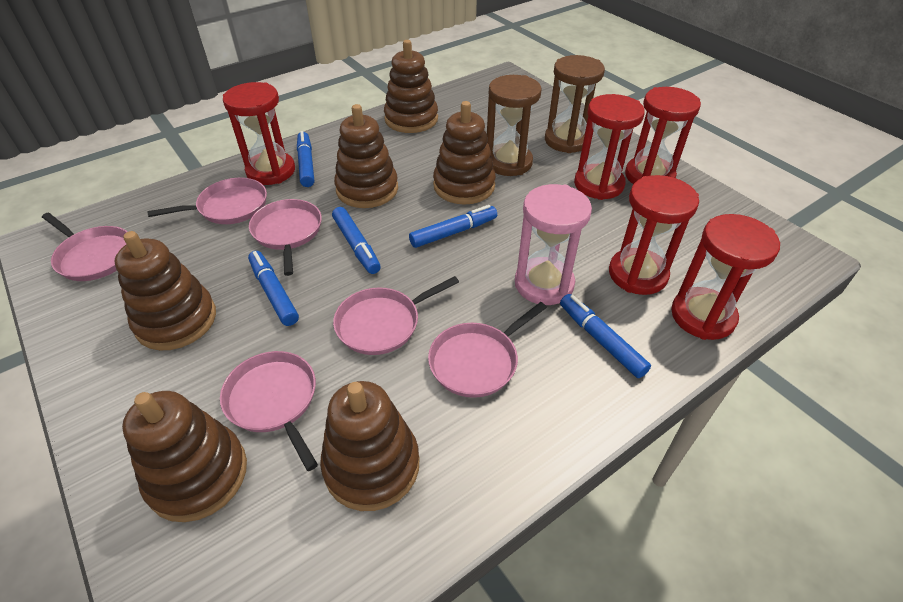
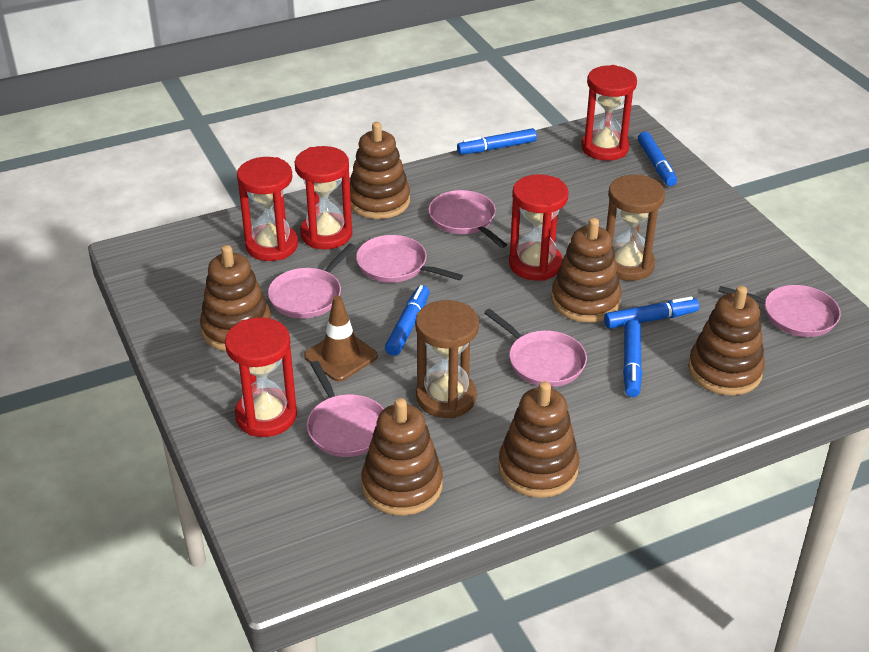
brown traffic cone: none = 0 -> [304,295,378,382] = 1
pink hourglass: [515,184,592,305] = 1 -> none = 0

